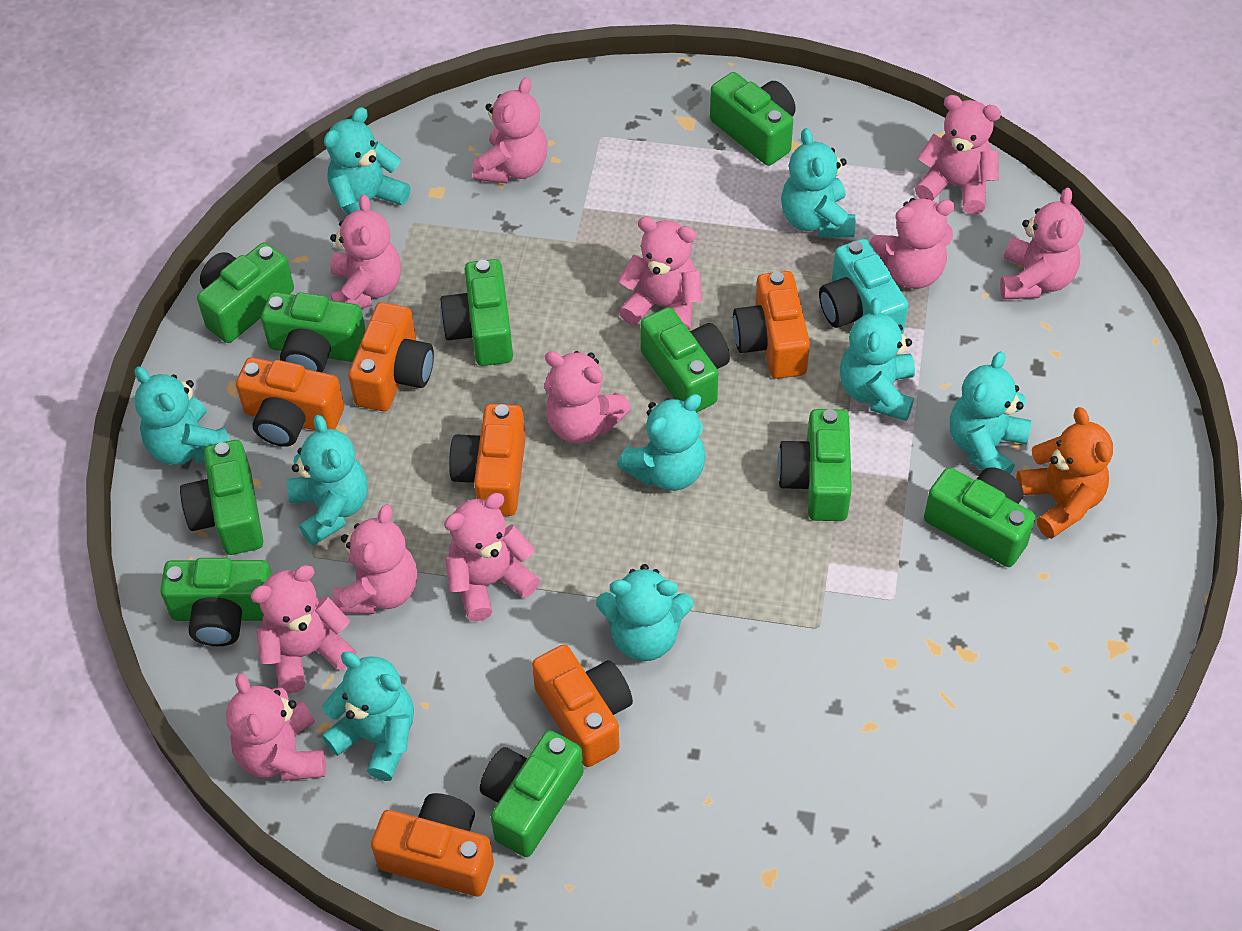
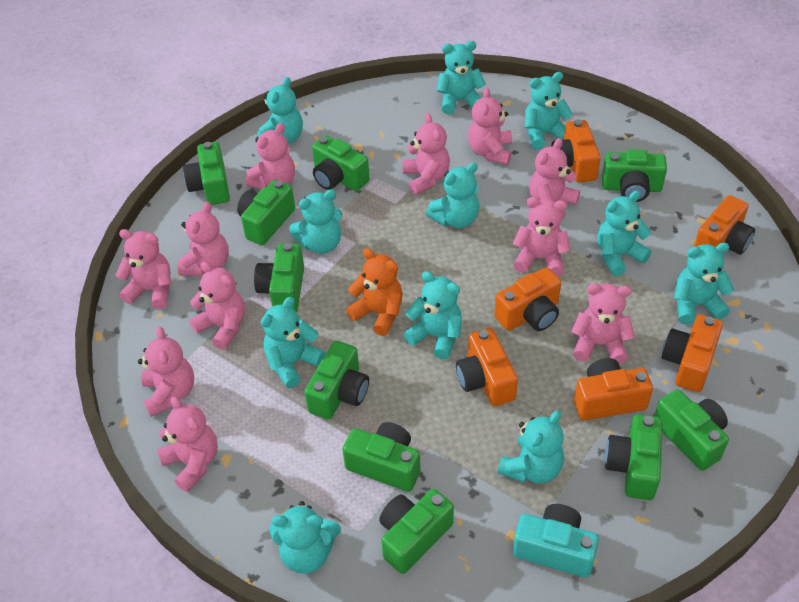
turquoise teddy bear: [134,366,230,465] [287,415,368,546] [322,652,414,781] [324,107,411,215] [596,564,693,661] [617,394,706,491] [781,128,855,237] [840,298,915,421] [950,351,1031,474] = 9 -> [256,77,303,144] [260,297,325,388] [269,501,341,574] [289,189,342,254] [404,271,462,360] [426,162,479,228] [437,41,486,114] [498,410,564,484] [525,72,573,150] [597,190,652,276] [674,243,734,324] = 11

